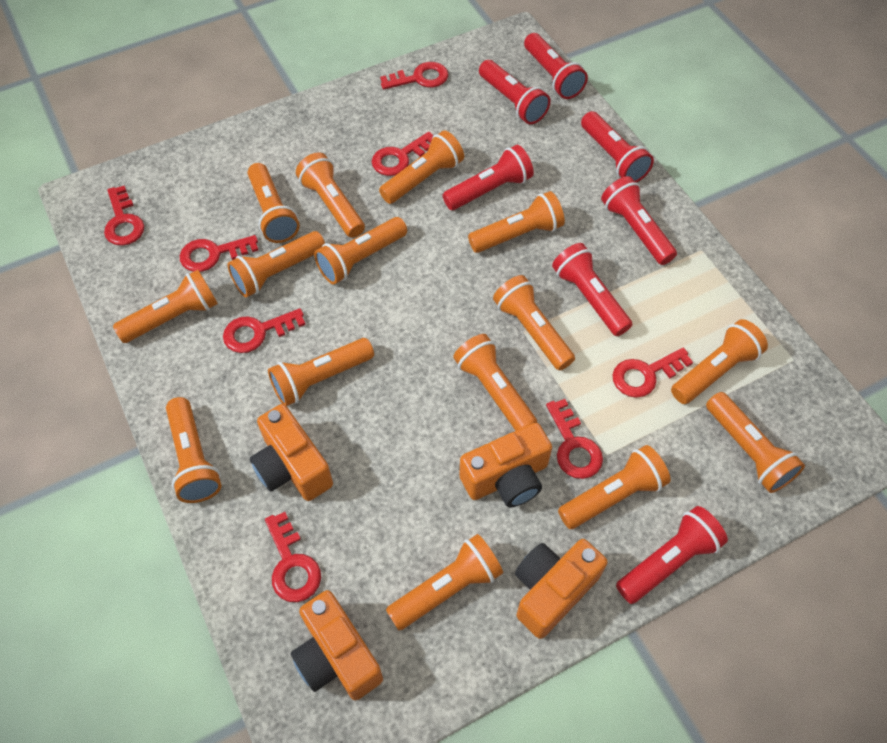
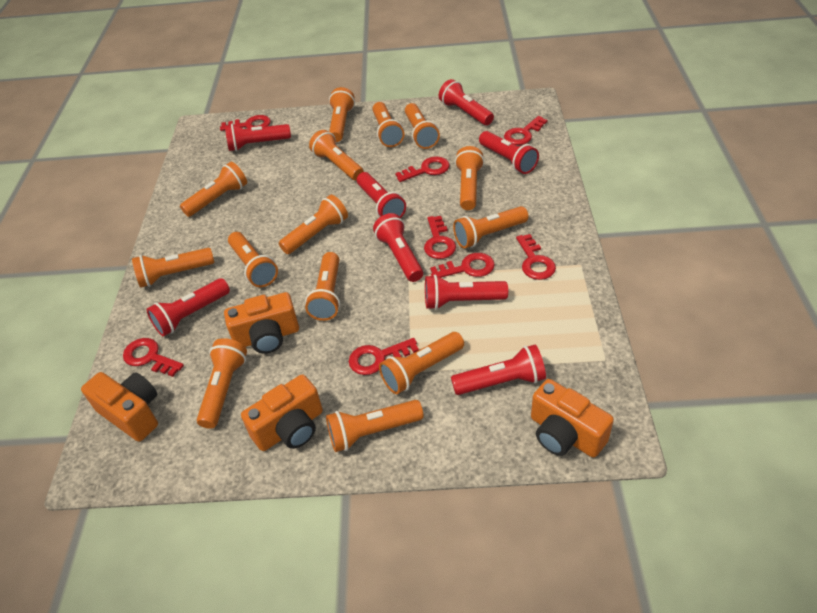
orange flashlight: [113,270,218,343] [166,397,222,503] [227,231,325,297] [248,163,300,243] [268,338,374,406] [296,153,365,238] [314,217,407,284] [379,130,464,204] [386,534,503,630] [453,334,537,431] [468,191,565,253] [493,275,575,371] [558,445,671,529] [671,319,768,404] [706,392,805,493] = 15 -> [132,248,214,288] [180,162,247,217] [197,338,247,429] [228,232,278,287] [279,195,348,254] [305,252,340,321] [309,130,364,181] [326,400,424,452] [329,87,355,142] [372,102,404,147] [379,332,464,394] [405,103,440,149] [453,206,529,249] [455,146,484,210] = 14
red flashlight: [443,145,534,210] [479,60,551,124] [524,33,588,99] [552,243,632,336] [581,111,654,183] [601,176,677,265] [616,506,728,604] = 7 -> [147,278,230,337] [225,124,291,151] [357,172,406,218] [373,213,423,282] [425,275,508,310] [439,79,494,125] [451,345,546,395] [479,131,539,174] = 8

